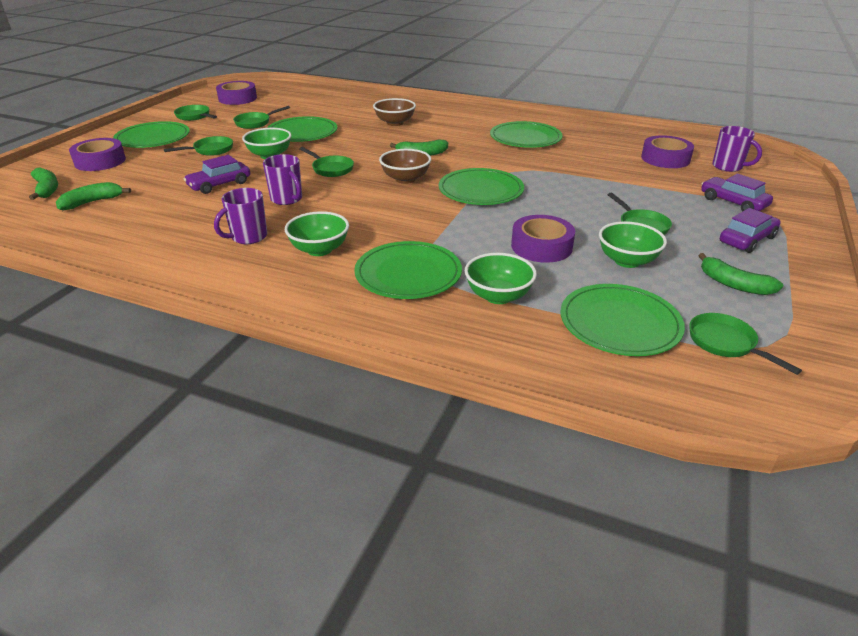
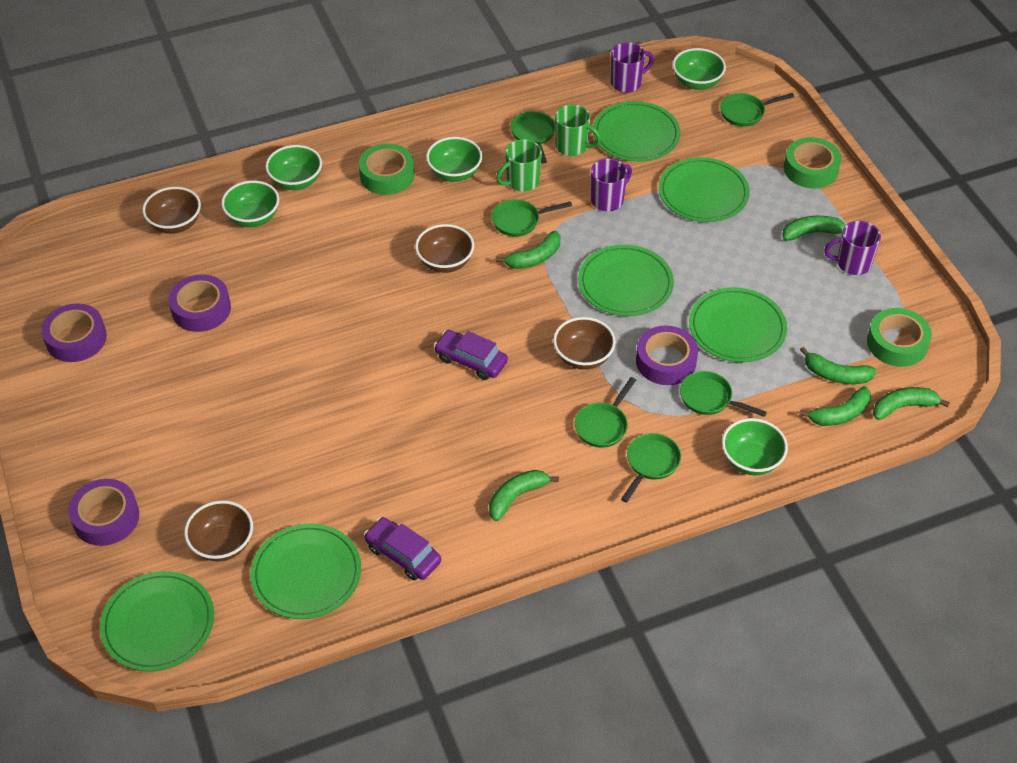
brown bowl: [373,98,416,126] [379,149,431,184] = 2 -> [142,187,201,234] [184,500,253,561] [415,224,474,273] [553,317,616,370] = 4
green banana: [29,167,58,200] [56,182,131,210] [390,140,448,156] [698,253,783,295] = 4 -> [489,470,559,521] [496,231,560,269] [782,216,845,241] [799,386,871,426] [800,347,876,384] [873,387,950,420] = 6
green bowl: [242,128,291,159] [285,211,349,256] [465,253,537,304] [599,221,667,268] = 4 -> [221,181,279,227] [265,145,322,190] [426,137,482,182] [673,48,726,90] [722,418,788,475] = 5
green mug: none = 0 -> [496,139,542,192] [555,104,601,156] = 2
green tape: none = 0 -> [359,143,415,195] [784,137,841,189] [867,308,932,367] = 3
purple car: [184,155,250,194] [701,174,773,211] [720,208,781,253] = 3 -> [364,517,441,581] [434,330,508,380] = 2

